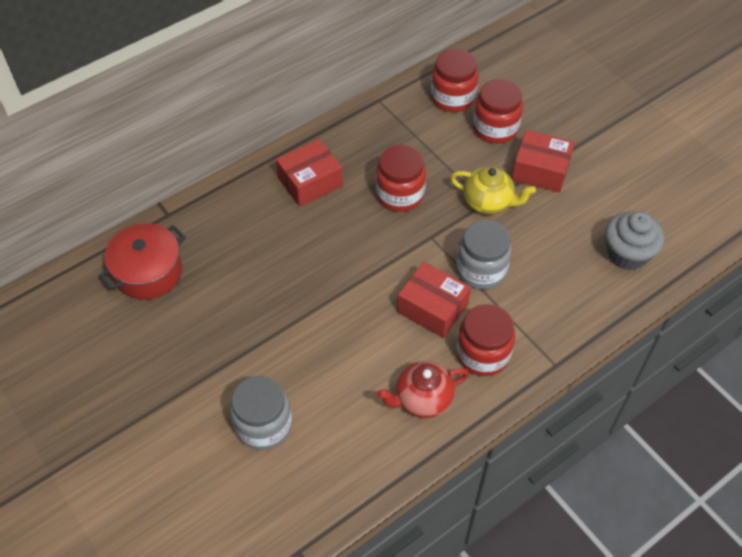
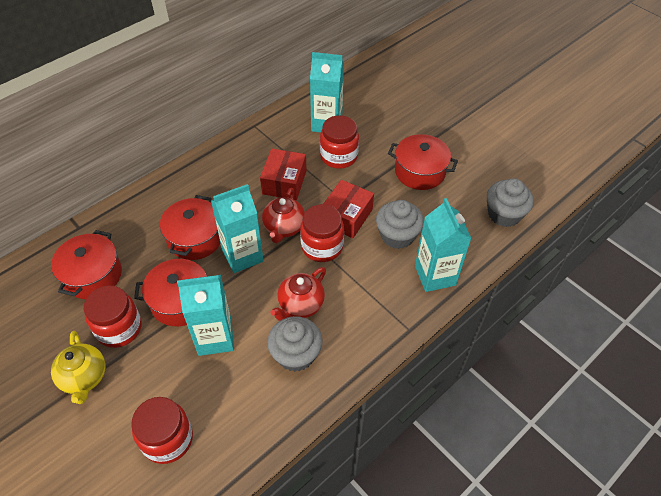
grey cupcake: [605,211,664,270] = 1 -> [267,316,322,372] [376,200,424,249] [487,178,534,227] = 3
grey jar: [230,376,292,450] [456,220,512,289] = 2 -> none = 0
red box: [276,139,343,207] [397,262,471,338] [512,130,575,193] = 3 -> [260,149,307,200] [323,180,374,238] = 2
red pot: [99,223,186,300] = 1 -> [51,230,122,299] [134,259,207,326] [160,195,220,260] [388,134,458,190] = 4
red teapot: [377,361,469,418] = 1 -> [262,188,305,243] [270,267,326,321] = 2
turquoise carton: none = 0 -> [177,275,234,356] [211,184,264,273] [310,52,344,132] [415,198,472,292] = 4

